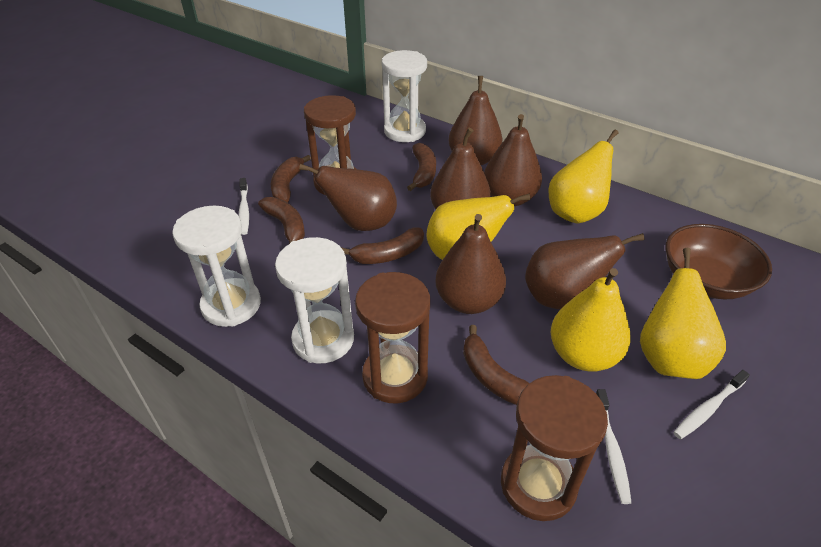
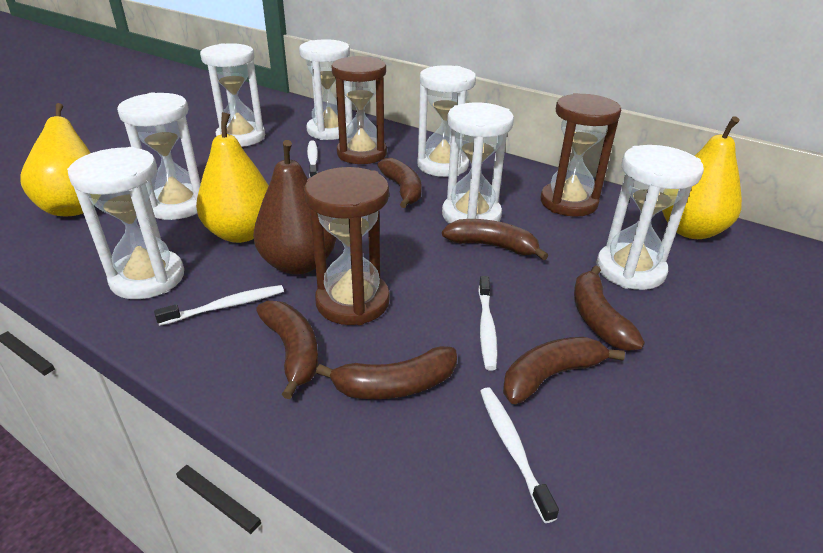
brown banana: [258,197,305,244] [271,155,311,203] [341,228,424,264] [407,143,436,191] [463,325,530,405] = 5 -> [256,301,318,399] [316,346,457,399] [377,158,422,208] [442,219,548,260] [503,337,625,404] [574,265,645,351] = 6
brown bowl: [665,224,772,300] = 1 -> none = 0
brown pear: [299,164,397,231] [430,128,491,209] [435,214,506,314] [449,76,502,165] [484,114,542,206] [525,233,644,309] = 6 -> [253,140,337,274] = 1
white hourglass: [172,206,261,327] [275,237,354,363] [382,50,427,142] = 3 -> [67,147,184,299] [117,92,201,220] [200,43,265,147] [299,39,353,140] [417,65,476,177] [442,102,514,224] [596,145,704,290] = 7
white toothbrush: [239,178,249,235] [596,389,632,504] [673,370,750,439] = 3 -> [154,285,284,326] [307,141,318,178] [478,276,497,371] [480,387,559,523] = 4
yellow pear: [427,193,530,260] [548,130,619,223] [551,268,631,372] [640,248,726,379] = 4 -> [20,103,90,216] [196,112,269,243] [662,116,742,239] = 3

